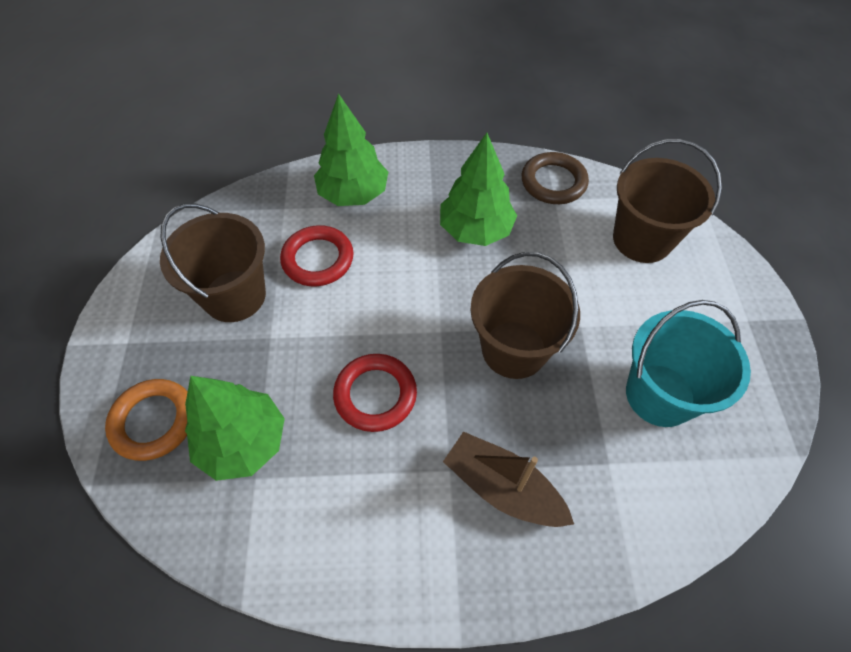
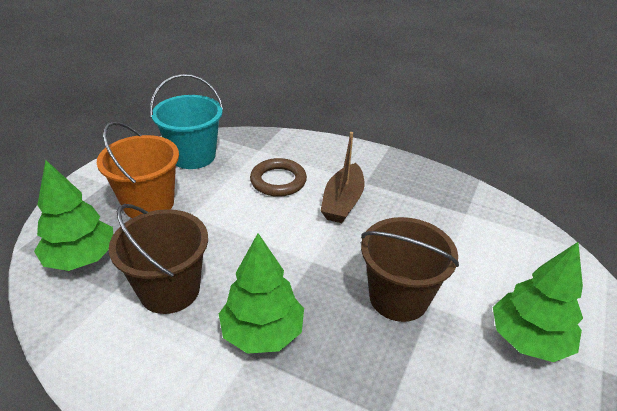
brown bucket: [160,204,266,322] [471,252,580,379] [613,139,722,263] = 3 -> [109,204,208,314] [361,217,459,322] = 2
orange bucket: none = 0 -> [97,122,179,218] = 1
orange ring: [105,379,188,461] = 1 -> none = 0
red ring: [280,225,353,286] [333,354,417,432] = 2 -> none = 0

